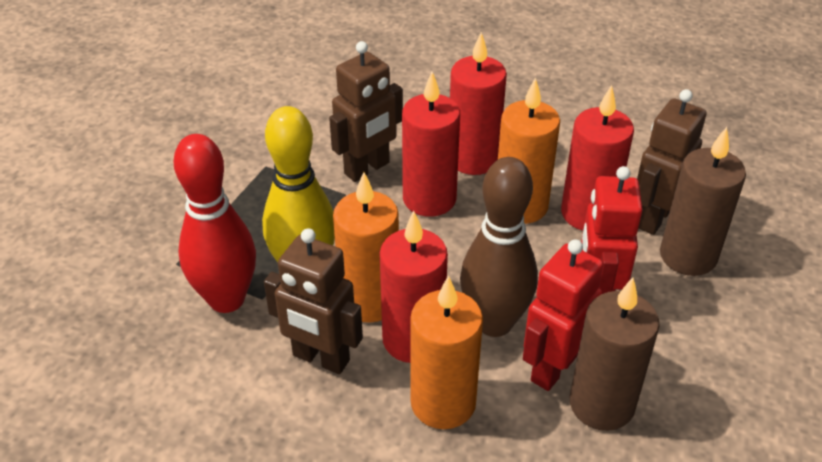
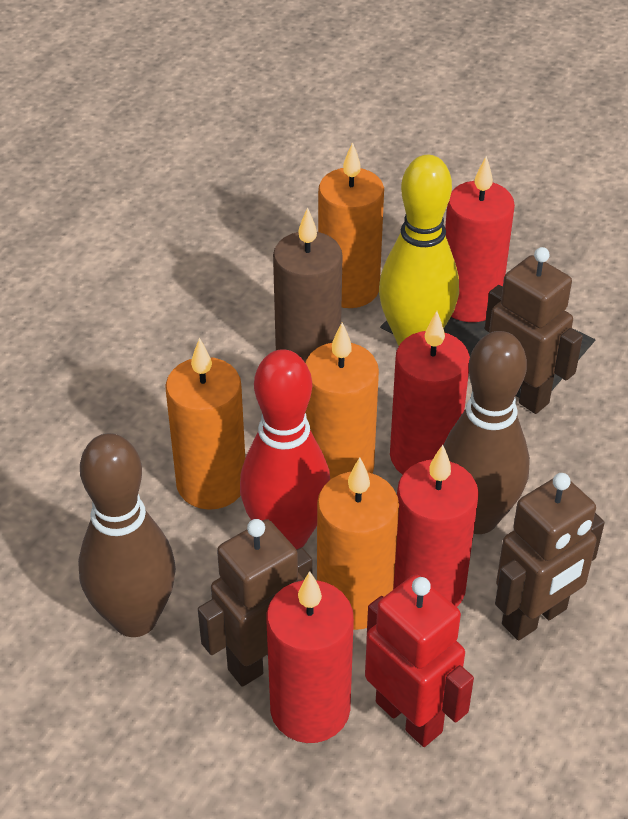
brown bowling pin: [460,157,538,337] = 1 -> [78,433,176,637] [443,331,530,534] = 2
brown candle: [570,277,660,431] [660,127,746,276] = 2 -> [273,207,343,362] = 1
orange candle: [333,172,399,323] [410,275,483,429] [498,77,560,224] = 3 -> [165,338,245,510] [305,322,379,480] [317,457,399,630] [318,142,384,308] = 4
red robot: [523,239,603,391] [581,166,642,294] = 2 -> [365,574,474,747] = 1

